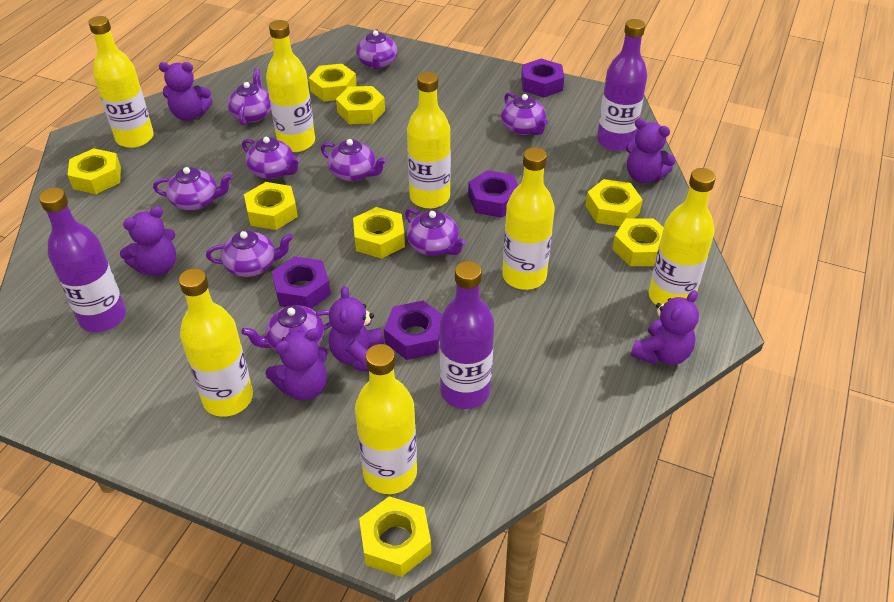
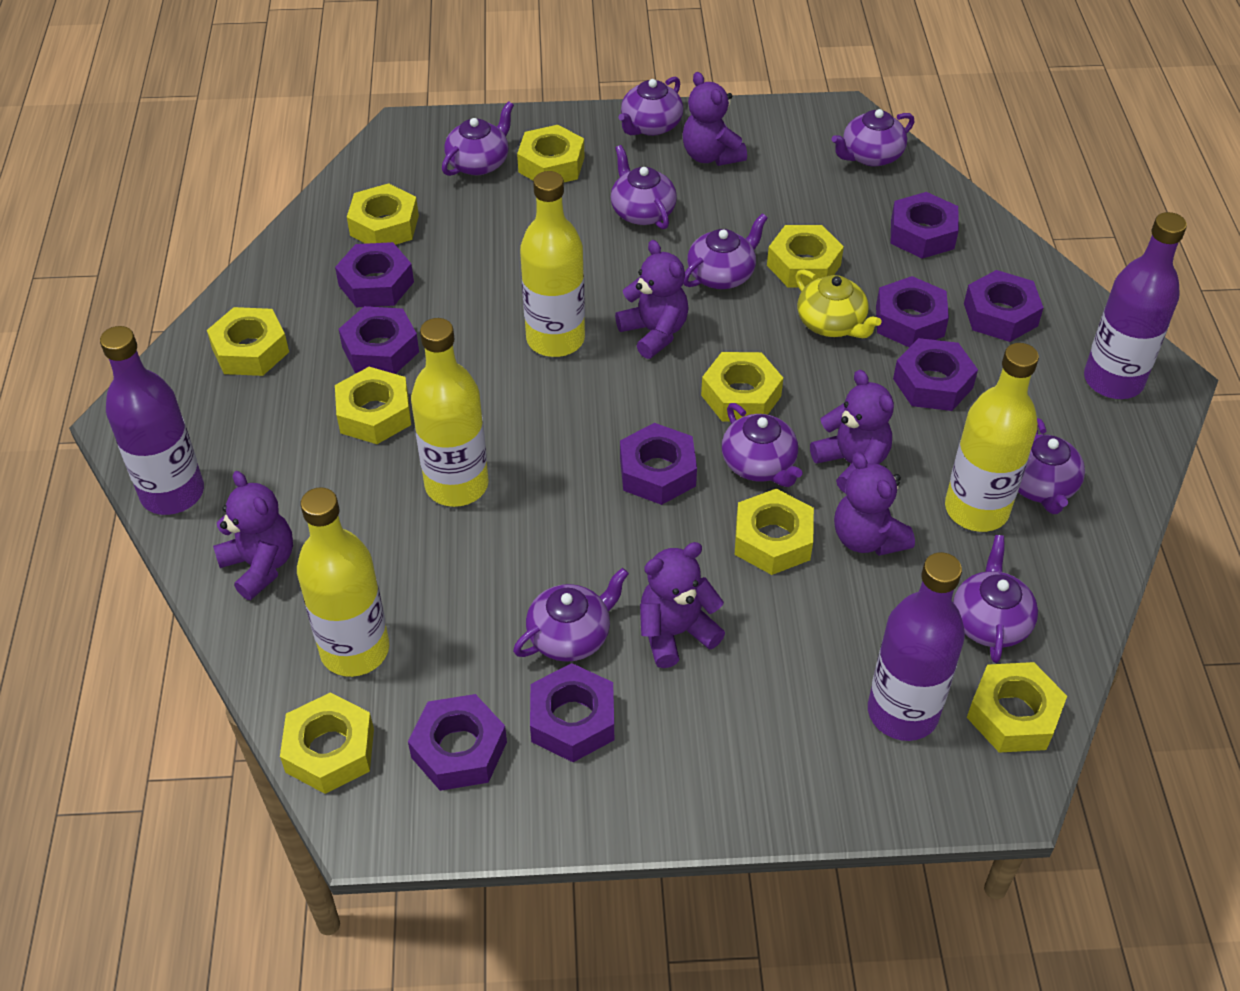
purple nut: [272,256,331,309] [384,301,442,360] [468,170,519,218] [521,59,564,97] = 4 -> [335,242,414,307] [339,306,419,374] [408,694,507,791] [530,663,614,762] [620,423,697,505] [876,276,949,347] [890,192,959,259] [893,338,978,411] [964,270,1044,342] = 9
yellow bottle: [88,16,154,148] [179,268,253,417] [266,20,315,152] [355,344,417,494] [407,72,451,209] [502,147,555,290] [649,168,716,305] = 7 -> [297,487,389,677] [411,318,488,507] [520,171,585,357] [945,343,1039,532] = 4
yellow nut: [68,148,121,194] [244,182,298,230] [309,64,357,101] [336,86,385,124] [353,207,405,259] [359,496,431,577] [585,179,643,226] [612,218,664,266] = 8 -> [207,307,289,376] [280,692,374,794] [335,367,411,444] [347,183,419,245] [517,125,584,182] [701,352,783,422] [735,488,814,575] [767,225,844,288] [967,662,1067,753] = 9
yellow teapot: none = 0 -> [795,269,882,338] = 1

